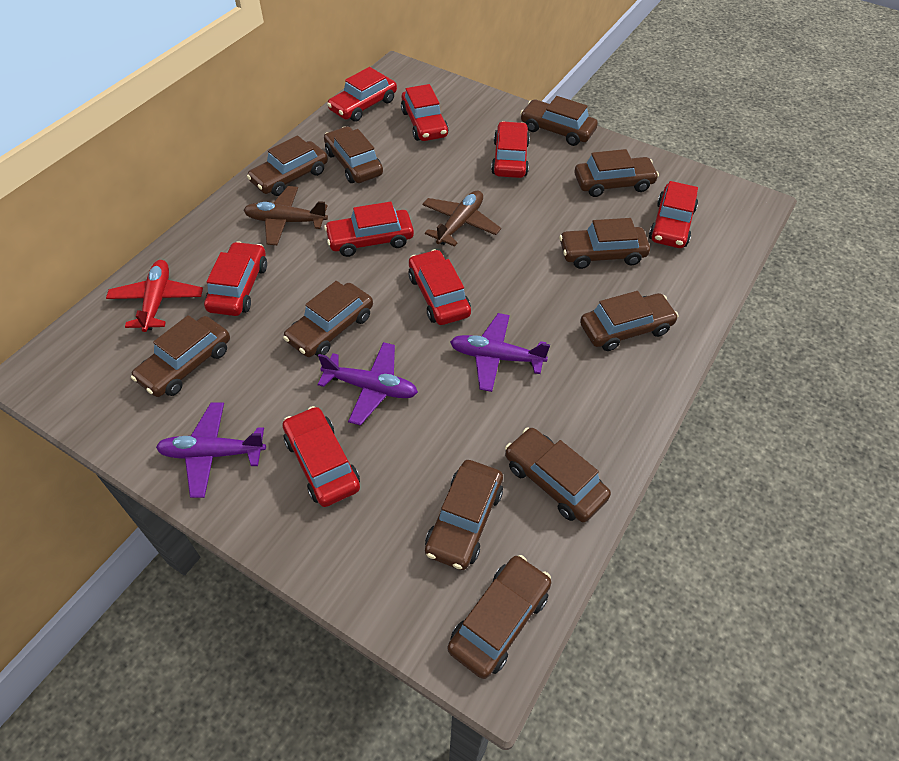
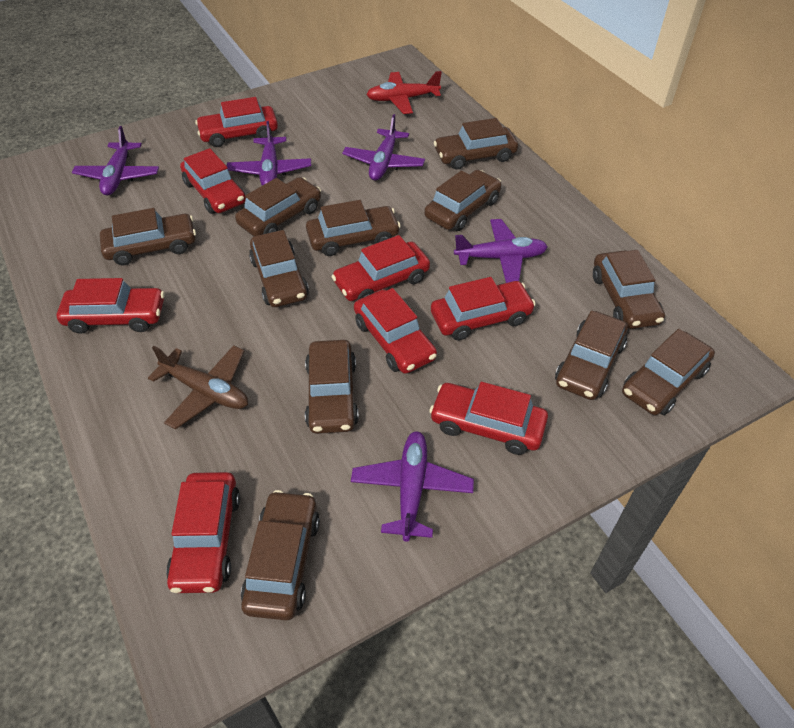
brown plane: [244,186,328,245] [422,190,501,247] = 2 -> [148,345,248,429] = 1
purple plane: [156,403,266,498] [317,342,418,425] [450,313,550,392] = 3 -> [72,126,159,195] [227,121,311,186] [342,114,425,181] [351,431,474,542] [454,219,548,283] = 5

